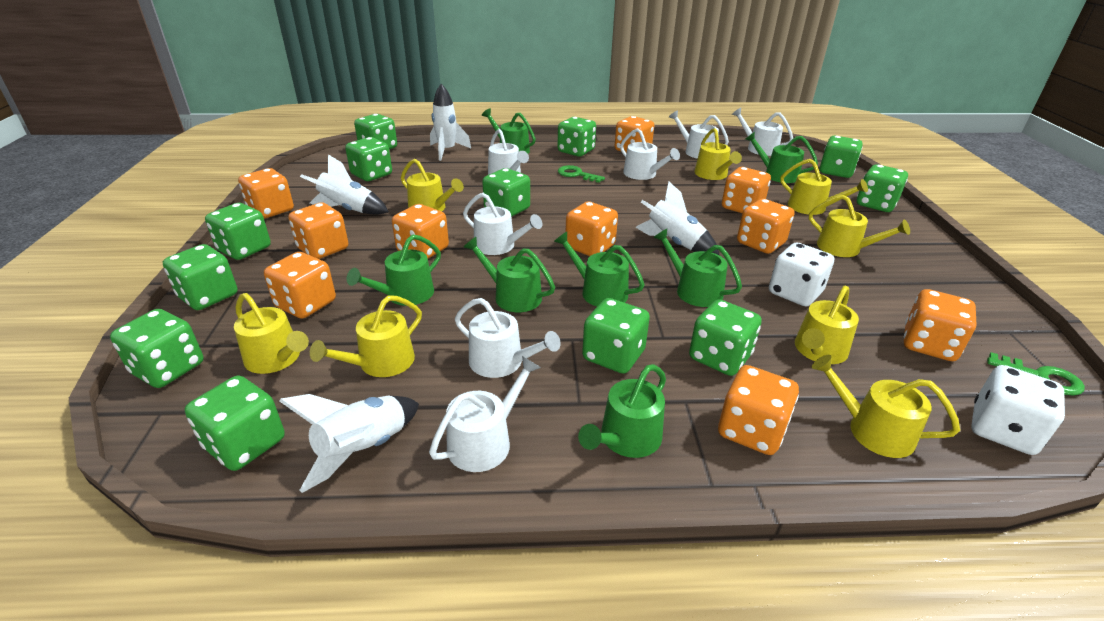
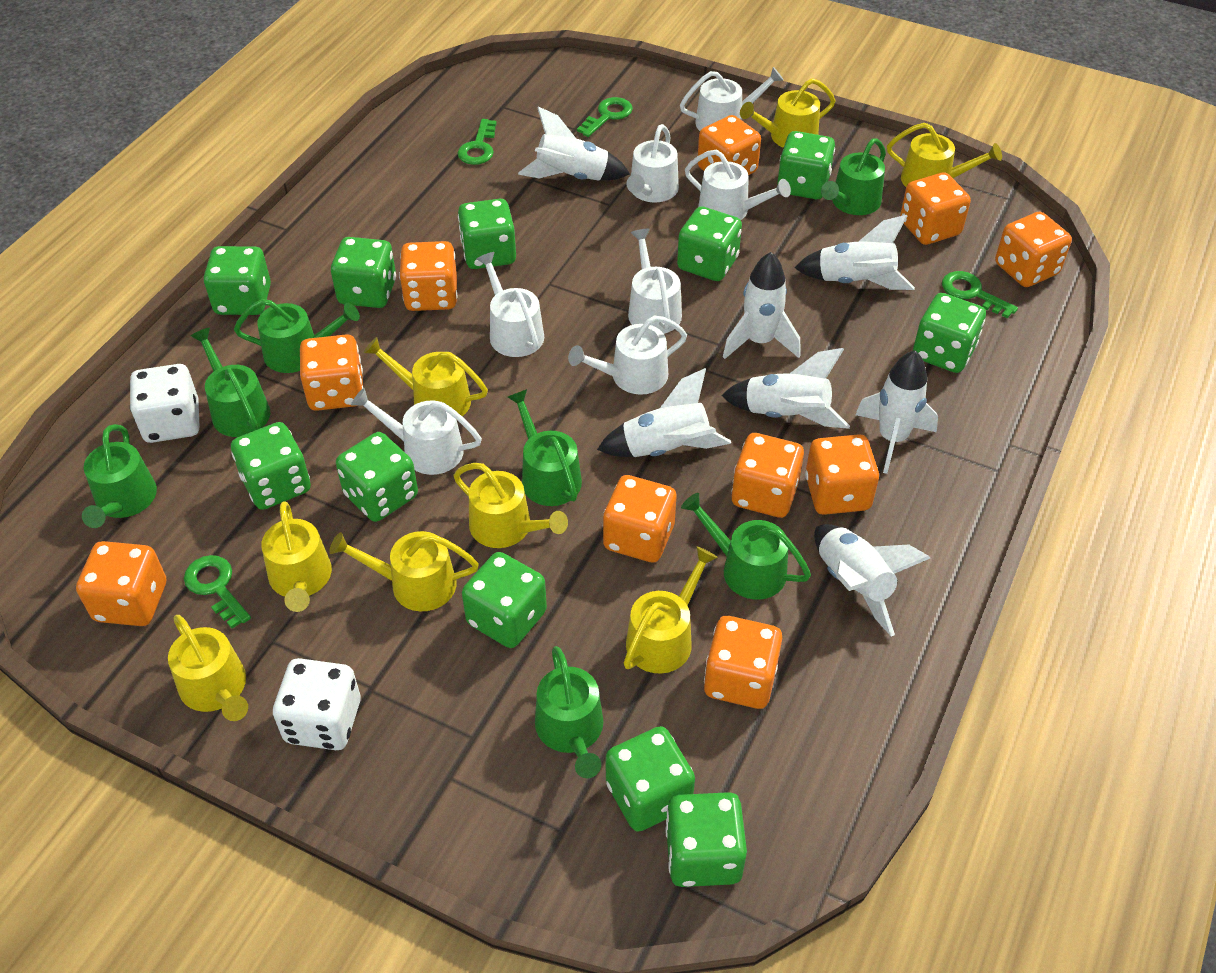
green dice: [110,309,203,388] [163,244,238,310] [185,375,285,471] [205,203,271,260] [345,137,392,181] [354,114,397,150] [482,168,530,217] [558,117,596,157] [582,298,650,374] [689,299,762,376] [820,136,863,178] [857,164,908,212] = 12 -> [204,246,271,315] [231,422,311,510] [331,237,396,308] [336,432,418,522] [458,199,516,269] [462,552,547,648] [606,726,695,832] [665,792,747,887] [677,206,742,281] [777,131,835,199] [913,293,986,373] = 11
green key: [558,165,605,183] [987,352,1085,396] = 2 -> [184,555,251,629] [458,119,497,165] [577,97,633,137] [942,271,1018,318] = 4
white rocket: [280,394,419,493] [300,154,389,215] [430,84,471,161] [635,182,719,255] = 4 -> [518,106,630,181] [597,368,731,457] [721,348,850,429] [723,252,801,359] [794,215,915,290] [814,524,930,636] [855,350,938,474] = 7

